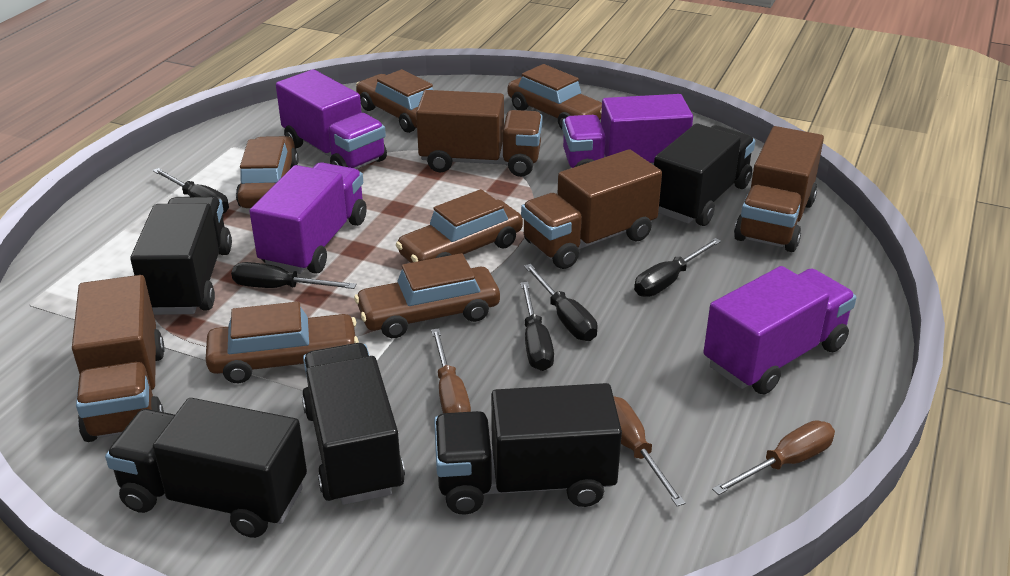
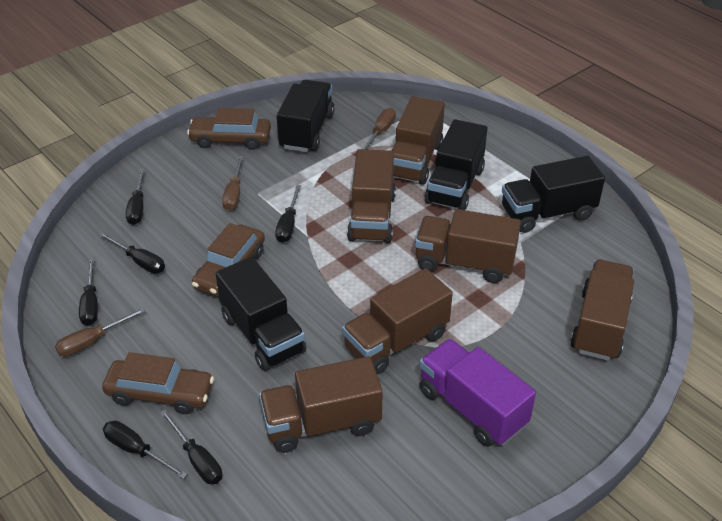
black screwdriver: [153,168,229,214] [231,262,357,289] [521,282,554,371] [524,264,598,341] [634,238,721,297] = 5 -> [79,258,98,326] [98,232,165,274] [103,421,187,479] [126,169,145,225] [160,409,222,485] [275,185,301,243] = 6
black truck: [105,398,307,538] [130,197,232,315] [302,343,405,505] [434,383,622,515] [654,123,755,226] = 5 -> [216,257,306,371] [277,80,335,152] [425,119,488,210] [502,156,605,233] = 4
brown car: [206,302,359,383] [236,136,298,208] [354,253,500,338] [356,69,433,133] [395,189,523,263] [507,64,602,129] = 6 -> [102,352,214,414] [187,108,271,150] [192,223,265,297] = 3
brown truck: [72,275,165,442] [416,90,543,177] [521,149,662,269] [734,126,824,252] = 4 -> [259,356,383,453] [342,268,453,375] [347,149,396,243] [391,96,445,185] [415,209,521,283] [570,259,634,361] = 6
purple truck: [249,162,367,274] [276,69,387,169] [562,94,693,168] [704,266,857,395] = 4 -> [419,339,536,447] = 1

